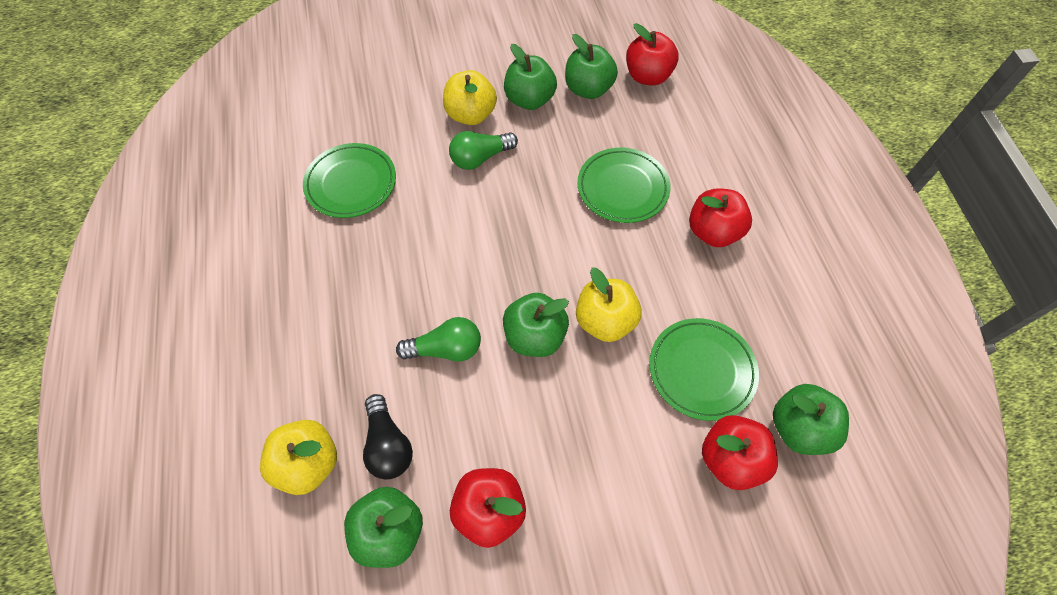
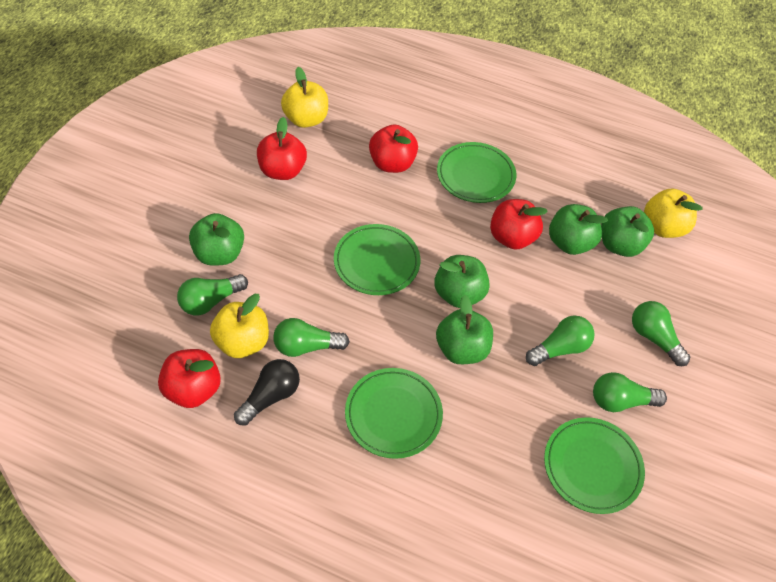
green light bulb: [396,317,481,362] [449,131,518,170] = 2 -> [177,274,248,316] [273,318,350,357] [526,316,595,366] [593,372,667,412] [632,301,690,366] = 5
green plate: [303,143,396,218] [577,147,671,223] [649,318,759,421] = 3 -> [334,224,420,295] [345,368,443,459] [437,142,516,203] [544,417,645,514] = 4

